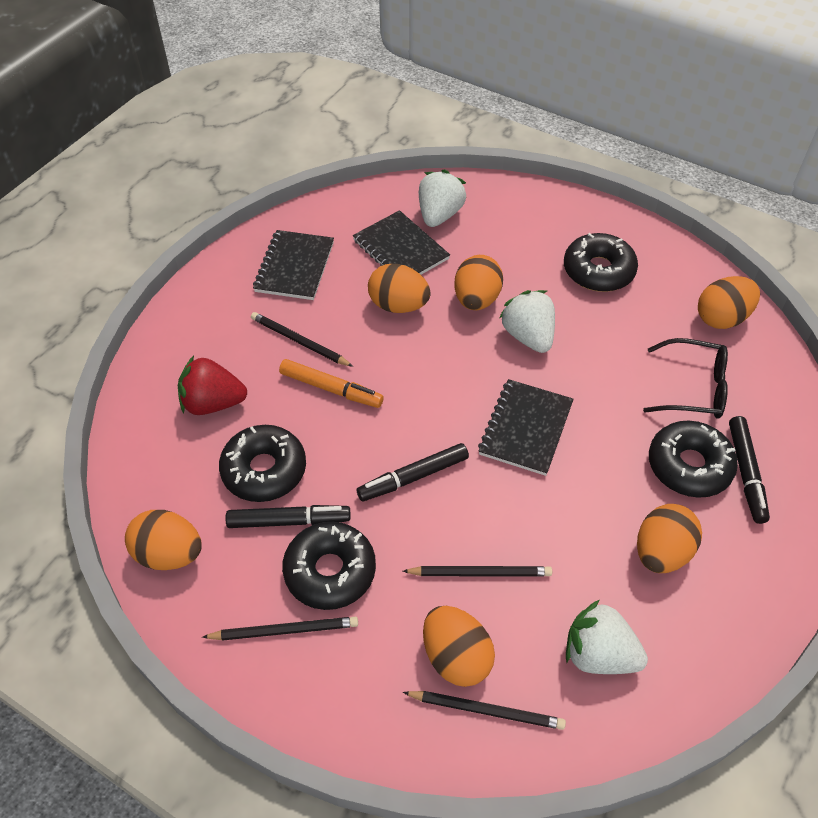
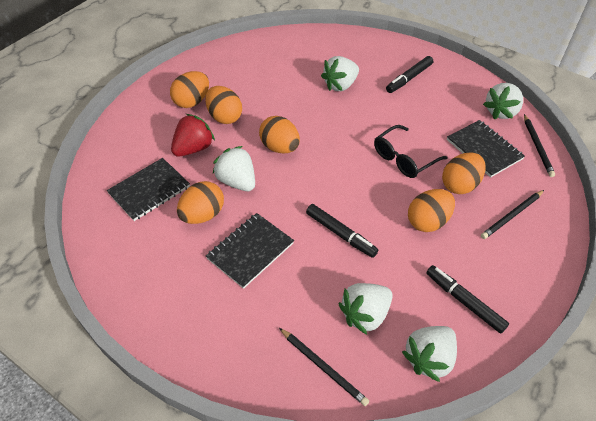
black donut: [219,425,306,502] [282,522,376,610] [564,233,638,292] [649,421,738,498] = 4 -> none = 0
black pencil: [202,617,358,641] [251,312,353,367] [403,566,552,576] [403,691,566,730] = 4 -> [279,328,369,406] [481,190,544,239] [524,114,555,177] = 3
orange marker: [279,359,384,408] = 1 -> none = 0
white strawberry: [419,170,466,227] [499,290,555,353] [566,600,648,674] = 3 -> [213,146,255,191] [321,56,359,91] [338,283,393,335] [402,326,457,382] [483,83,523,119] = 5

